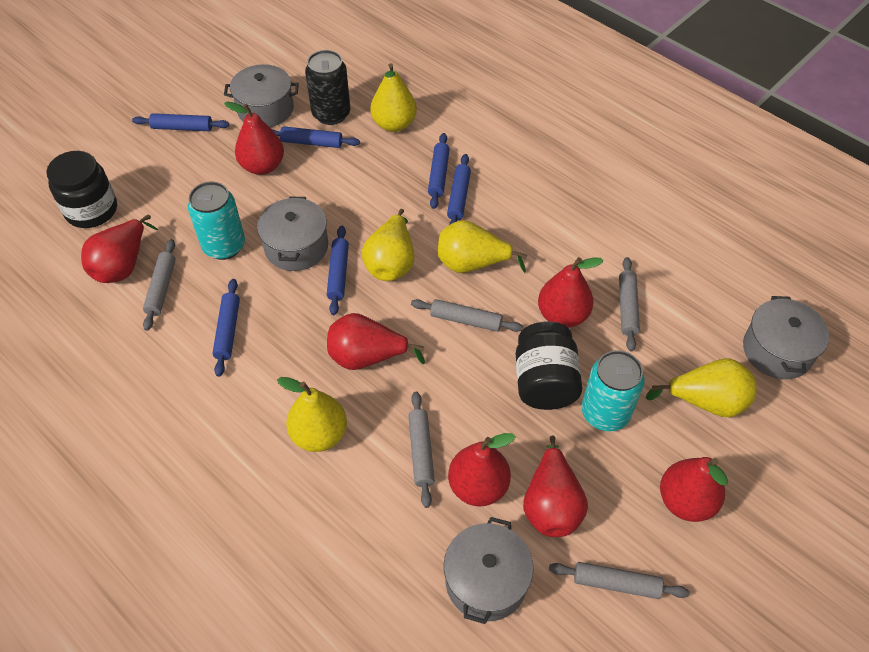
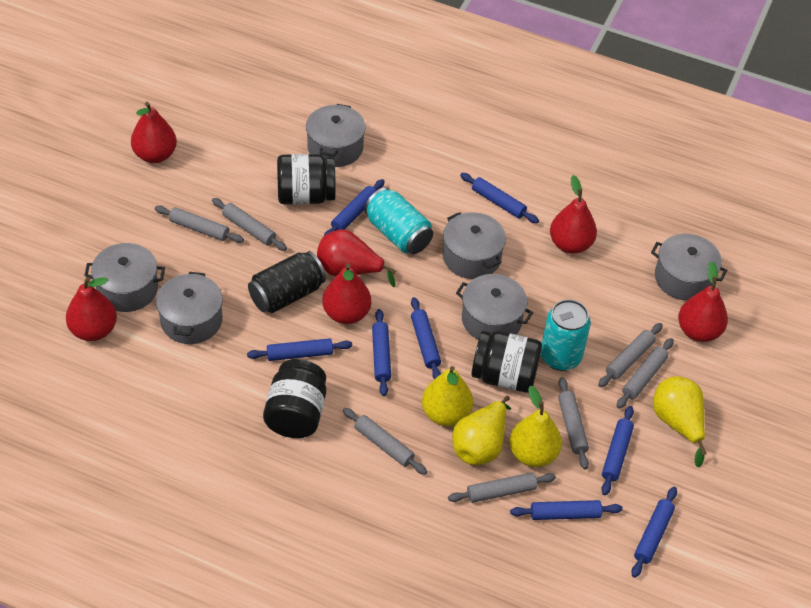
black jar: [46,151,117,228] [516,321,582,410] = 2 -> [263,359,326,438] [277,154,336,205] [471,331,542,393] = 3
blue rolling pin: [132,113,229,131] [212,279,240,377] [272,126,360,148] [327,226,349,315] [428,133,450,209] [447,154,471,225] = 6 -> [247,338,352,361] [324,179,385,236] [372,309,391,396] [411,297,441,379] [460,173,539,223] [510,500,623,520] [601,406,634,495] [631,487,677,578] = 8
grey pot: [224,64,299,127] [257,197,328,271] [444,517,533,624] [743,296,829,379] = 4 -> [84,243,165,312] [156,272,223,344] [306,104,366,167] [443,212,506,279] [456,274,533,340] [651,234,728,301] = 6
grey rolling pin: [143,239,176,331] [408,392,435,508] [411,299,523,332] [549,562,689,599] [619,257,640,351] = 5 -> [155,206,244,243] [212,198,287,251] [343,408,427,475] [448,472,556,503] [558,377,589,469] [598,323,663,387] [617,338,674,409] = 7
red pear: [81,214,158,283] [224,102,284,175] [327,313,425,370] [448,433,516,506] [523,435,588,537] [538,257,604,328] [660,457,728,522] = 7 -> [66,277,117,341] [131,102,177,163] [317,229,396,287] [322,264,371,324] [550,175,597,254] [678,261,728,342] = 6
yellow pear: [277,377,347,452] [362,209,415,281] [370,63,417,132] [438,220,527,273] [646,358,756,417] = 5 -> [422,366,473,426] [452,396,511,465] [509,386,562,467] [653,376,706,468] = 4

